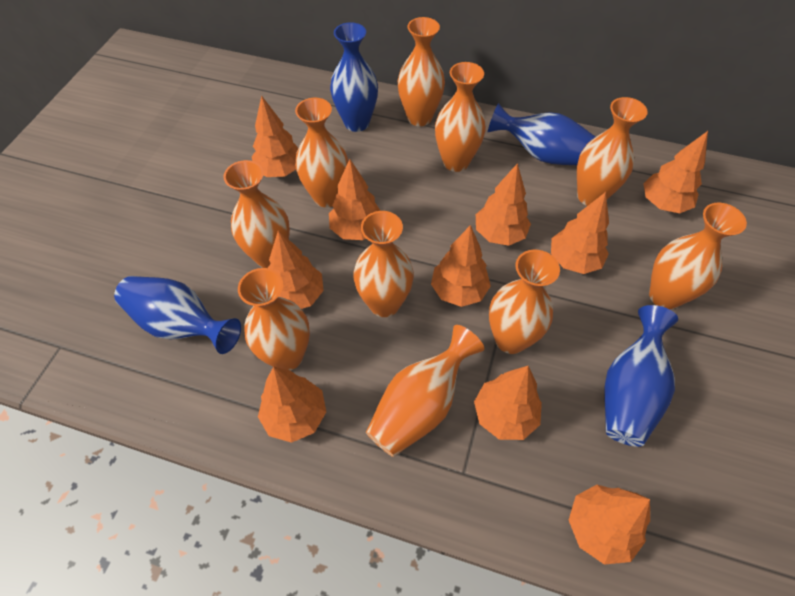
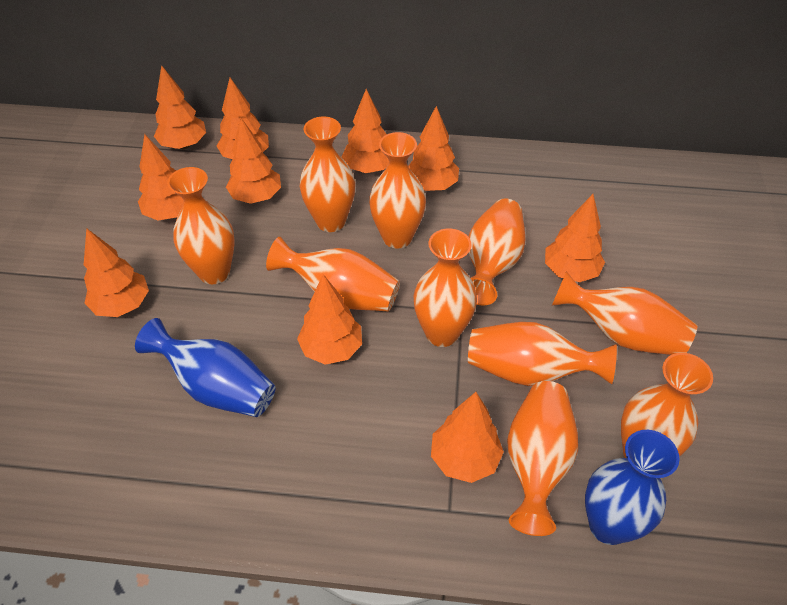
blue vase: [114,276,241,354] [330,22,378,132] [488,103,596,165] [605,305,678,447] = 4 -> [135,318,276,417] [585,430,680,545] = 2

